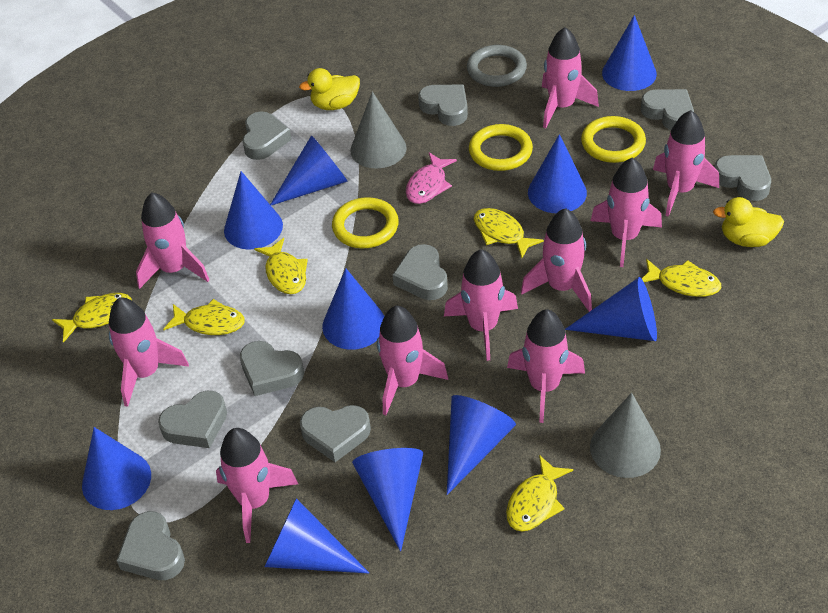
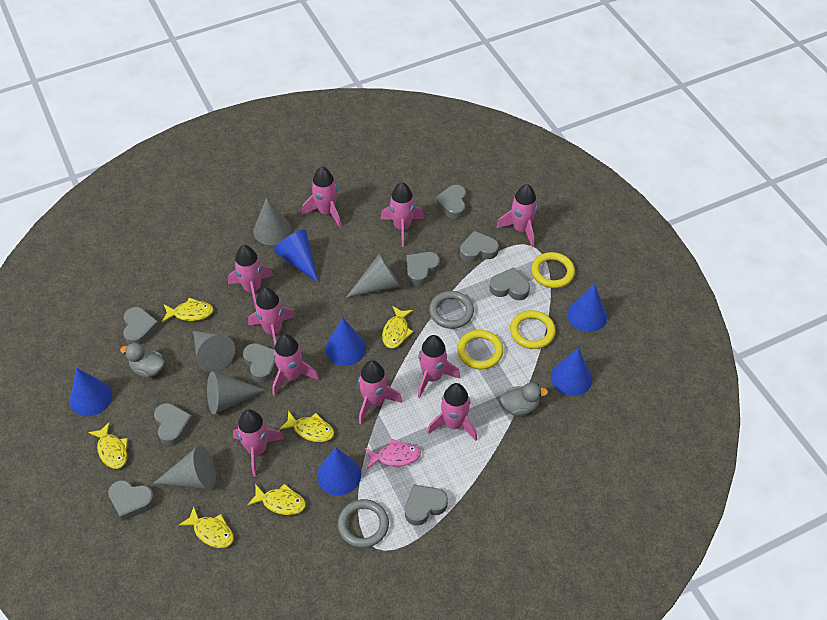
blue cone: [82,427,151,510] [224,171,283,250] [265,498,369,574] [270,135,348,205] [322,268,384,350] [352,448,423,552] [447,395,516,495] [528,134,587,213] [565,277,657,341] [602,15,657,91] = 10 -> [70,368,112,416] [274,230,318,282] [317,447,361,496] [325,318,366,366] [551,348,592,396] [567,284,607,332] = 6
grey cone: [350,91,407,168] [590,393,661,478] = 2 -> [153,446,216,489] [193,331,235,373] [207,371,267,414] [253,197,291,245] [346,253,400,298] = 5
grey duck: none = 0 -> [120,343,165,378] [500,383,548,416] = 2
grey ring: [467,45,527,87] = 1 -> [338,499,389,548] [429,291,474,329] = 2
yellow duck: [299,68,360,110] [713,197,784,247] = 2 -> none = 0

